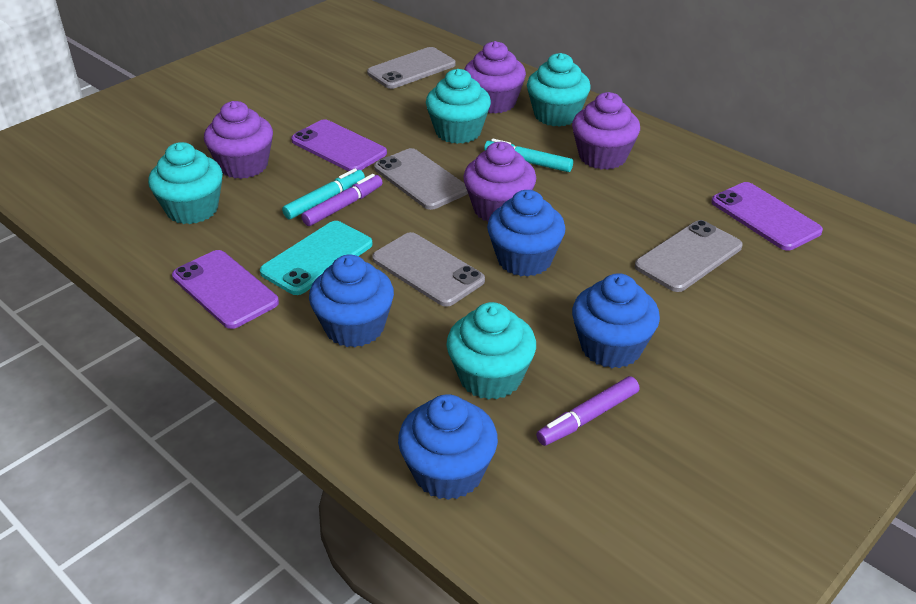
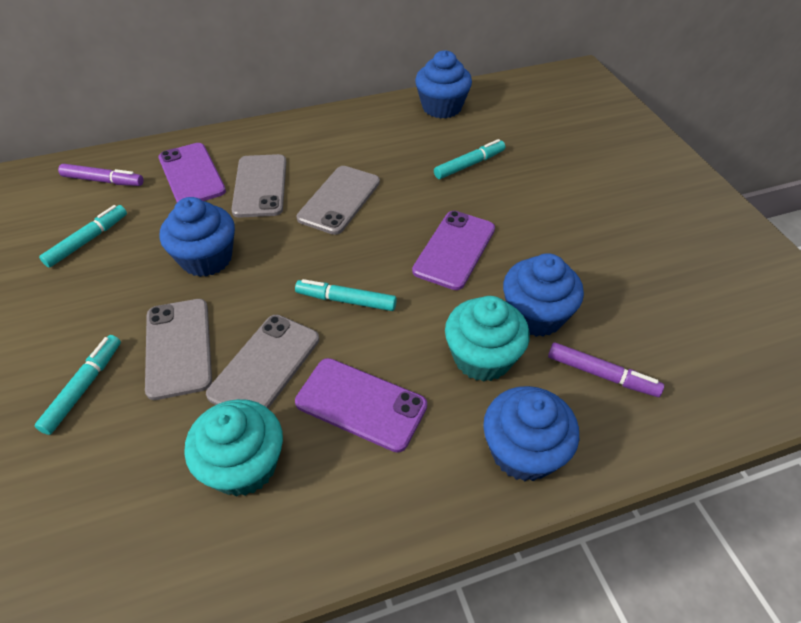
purple cupcake: [204,101,273,179] [463,142,536,222] [464,41,526,114] [572,92,640,170] = 4 -> none = 0
turquoise cupcake: [148,142,223,224] [426,69,491,144] [446,302,536,400] [527,53,591,127] = 4 -> [184,399,283,496] [445,296,530,382] = 2
turquoise marker: [282,168,365,219] [484,139,573,172] = 2 -> [35,335,121,435] [39,205,127,268] [295,279,397,311] [434,139,505,179] = 4
turquoise phone: [260,221,373,295] = 1 -> none = 0

